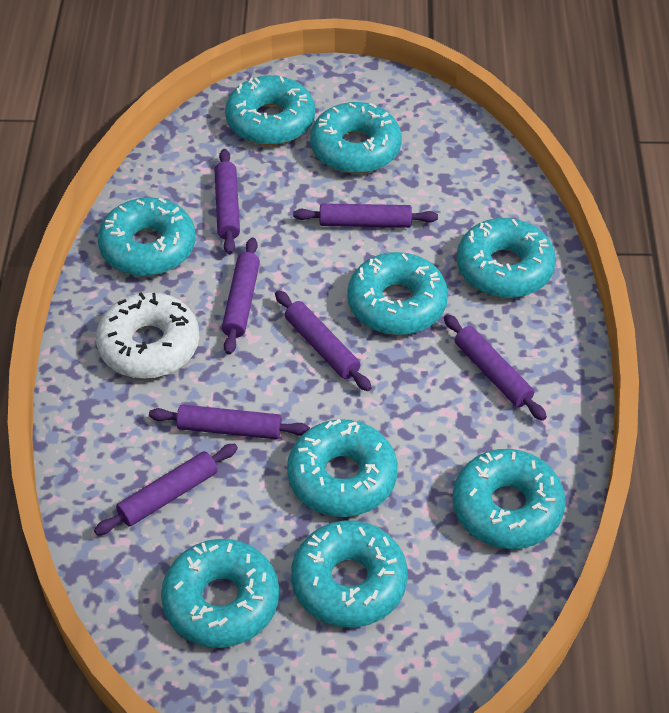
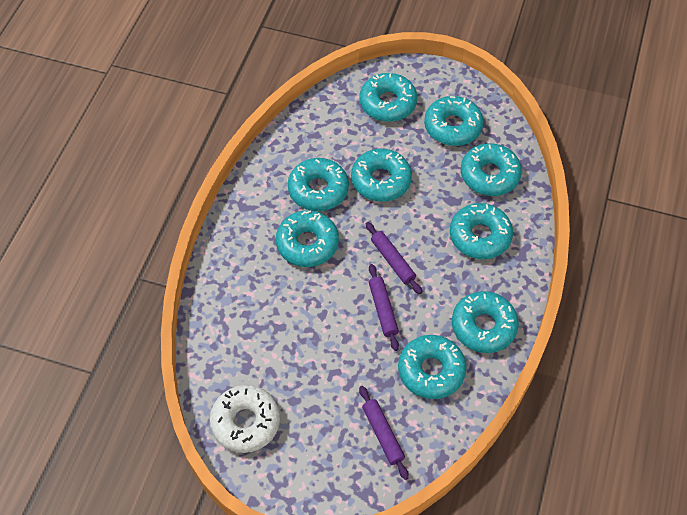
purple rolling pin: [94,444,238,535] [149,404,310,439] [215,149,240,254] [222,237,260,355] [275,290,372,391] [293,203,438,228] [444,314,547,421] = 7 -> [359,386,409,480] [366,222,422,294] [369,264,399,351] = 3

